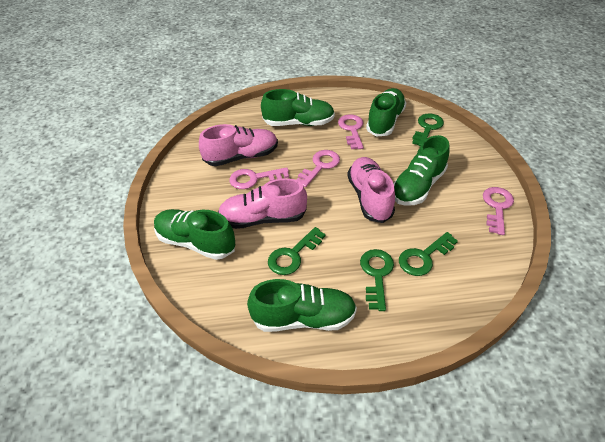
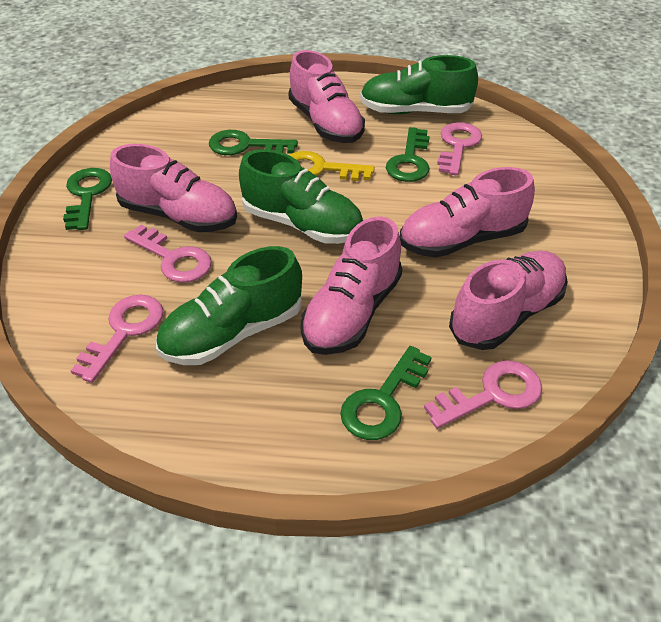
green shoe: [154,209,235,260] [247,279,357,332] [261,89,335,126] [366,88,406,137] [393,135,450,206] = 5 -> [156,246,302,365] [239,149,363,244] [360,55,478,114] = 3
pink shoe: [199,124,278,166] [218,178,307,229] [347,157,395,223] = 3 -> [110,144,237,232] [288,50,365,143] [301,216,402,355] [400,167,535,257] [449,251,568,350] = 5
yellow key: none = 0 -> [290,151,375,181] = 1

